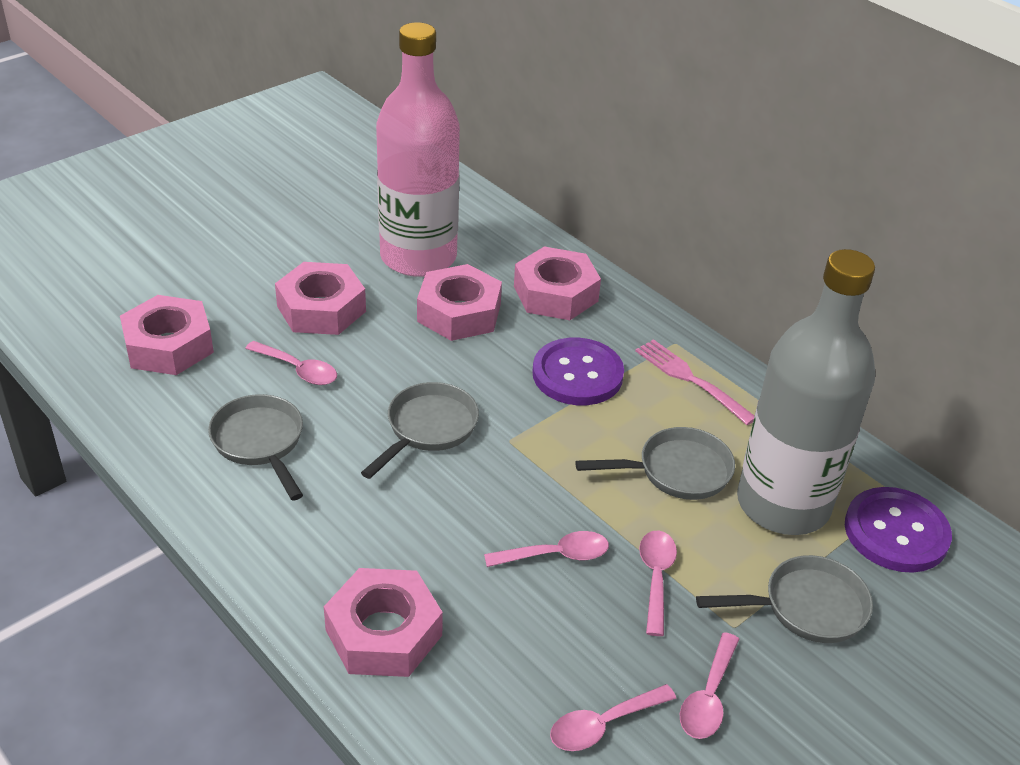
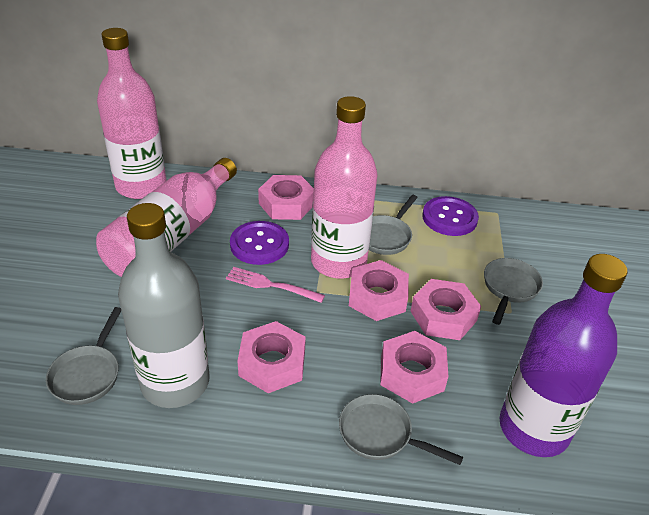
pink bottle: [376,22,460,277] = 1 -> [96,158,237,277] [97,28,166,199] [311,96,378,279] = 3
pink spoon: [245,341,337,385] [484,531,609,567] [550,684,676,751] [639,531,677,636] [680,632,740,739] = 5 -> none = 0
purple bottle: none = 0 -> [499,254,627,457] = 1

